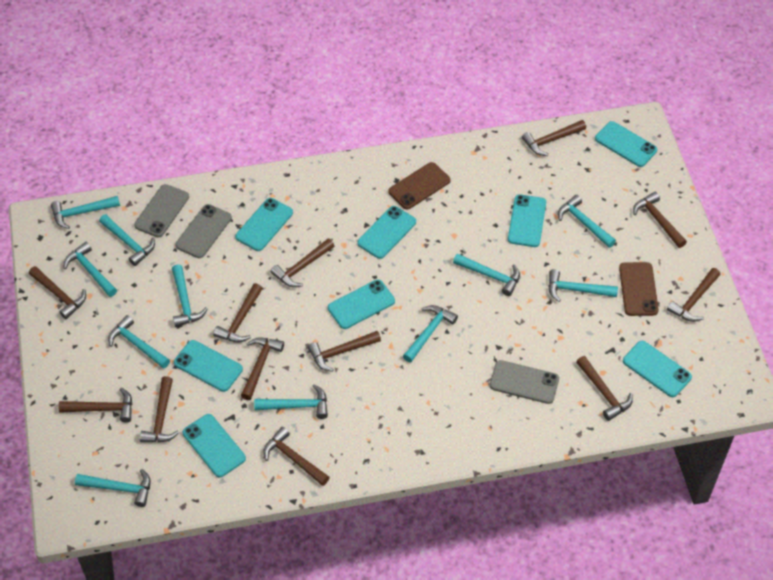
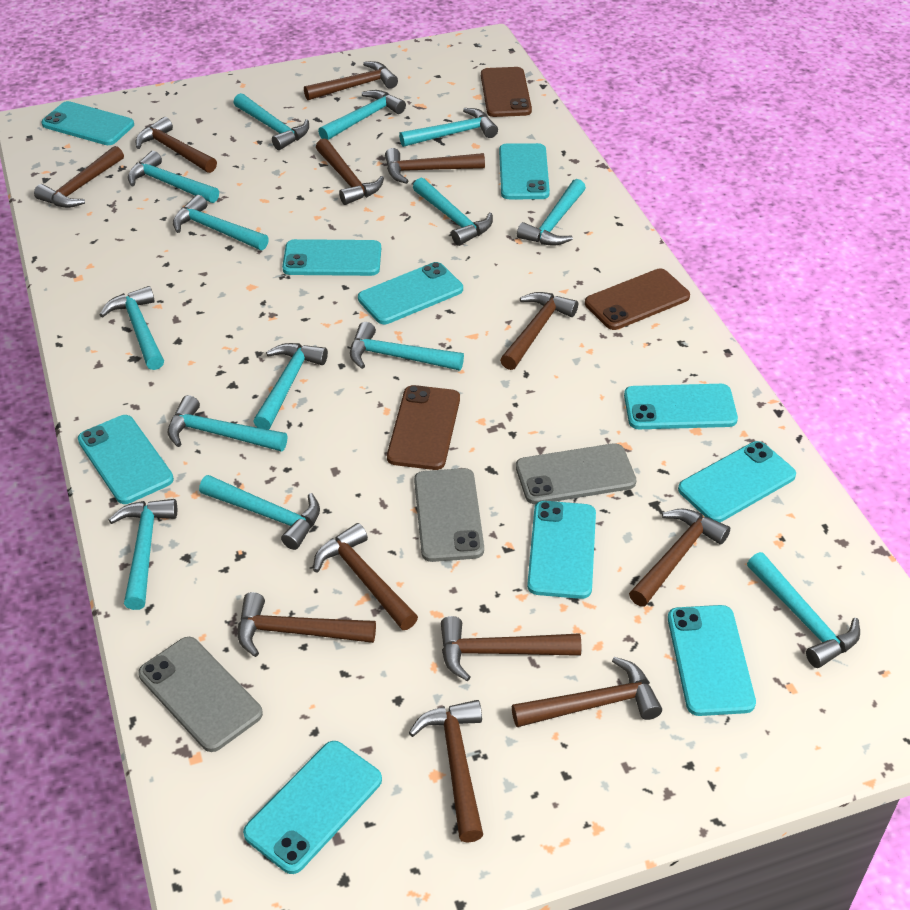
brown phone: [388,162,451,209] [619,262,659,316] = 2 -> [387,385,460,470] [481,67,532,117] [585,269,690,330] = 3
turquoise hammer: [51,196,120,229] [64,242,117,297] [75,469,151,507] [99,214,155,266] [108,315,170,369] [172,264,208,327] [254,384,328,419] [403,305,458,362] [453,253,520,296] [548,269,618,302] [558,195,616,248] = 11 -> [100,286,164,370] [109,499,177,610] [128,151,219,203] [168,395,287,452] [173,195,269,250] [199,475,320,550] [234,93,309,150] [253,343,328,430] [318,90,406,140] [350,322,464,371] [399,108,498,147] [413,178,493,246] [517,179,586,246] [747,552,860,668] = 14
turquoise phone: [174,340,243,392] [183,414,246,477] [235,198,293,251] [328,280,395,329] [357,206,416,259] [508,195,546,247] [595,121,657,167] [623,341,692,397] = 8 -> [42,101,134,145] [78,415,174,504] [243,741,382,874] [282,239,381,276] [358,262,463,324] [499,143,550,199] [527,501,596,599] [624,384,738,429] [668,605,756,716] [678,441,796,522] = 10

